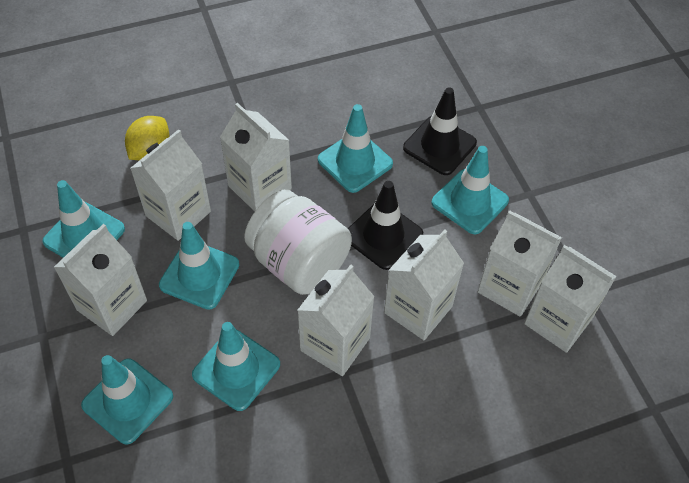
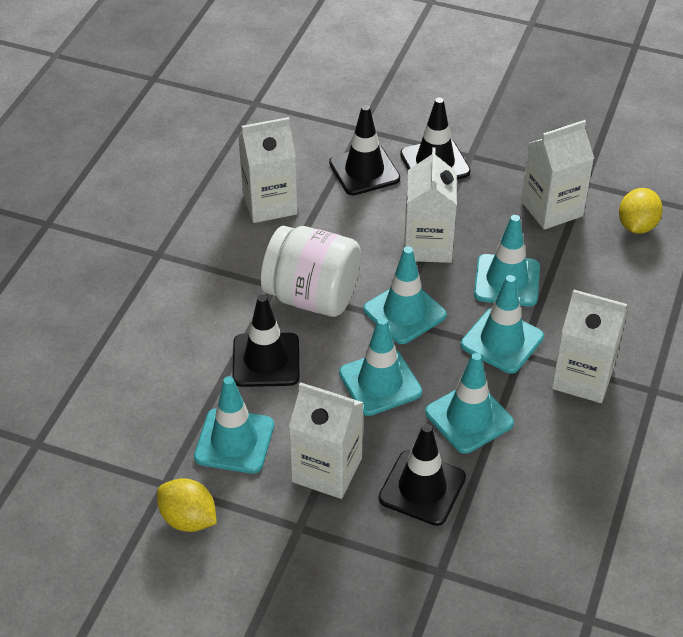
black traffic cone: [348,181,423,270] [403,87,477,175] = 2 -> [232,295,300,387] [329,105,400,195] [379,424,466,526] [400,97,471,180] = 4
white carton: [54,224,147,336] [130,129,211,241] [220,103,292,212] [297,264,375,376] [384,229,464,340] [477,210,562,317] [524,245,617,353] = 7 -> [238,117,298,223] [289,382,364,499] [405,147,457,263] [521,120,594,230] [552,289,627,403] = 5
yellow lemon: [125,116,169,160] = 1 -> [157,478,217,532] [619,188,663,234] = 2

